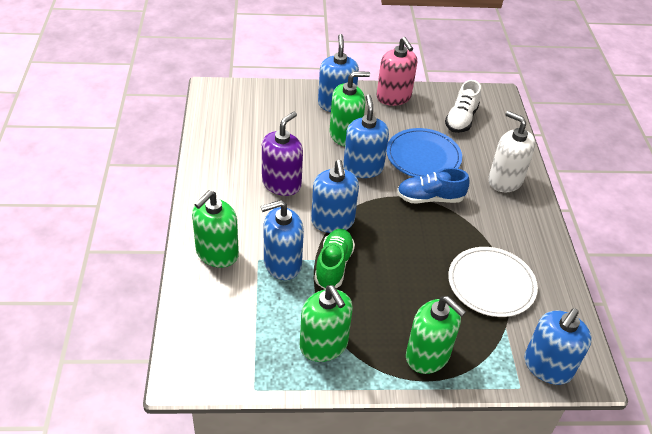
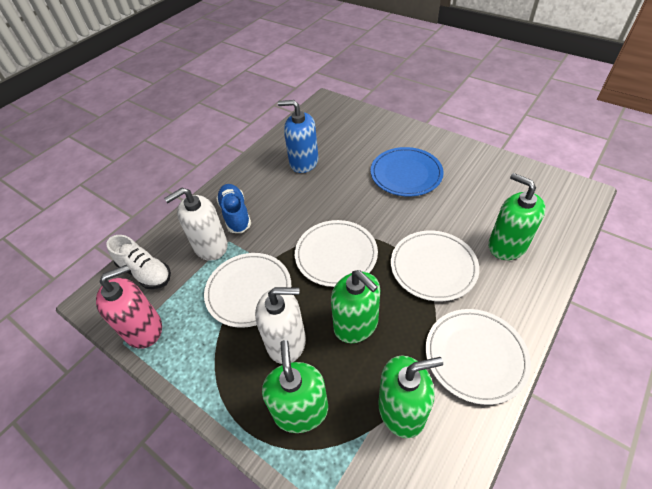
blue soap dispenser: [261,200,304,280] [311,160,359,233] [318,34,359,112] [343,95,389,178] [524,308,592,385] = 5 -> [278,100,318,173] = 1
green shoe: [314,229,355,290] = 1 -> none = 0
purple soap dispenser: [262,112,303,196] = 1 -> none = 0
white plate: [448,247,538,317] = 1 -> [204,253,291,328] [295,220,378,287] [391,231,479,301] [426,309,531,405] = 4
white soap dispenser: [488,111,536,192] = 1 -> [164,188,228,261] [255,287,306,364] = 2

